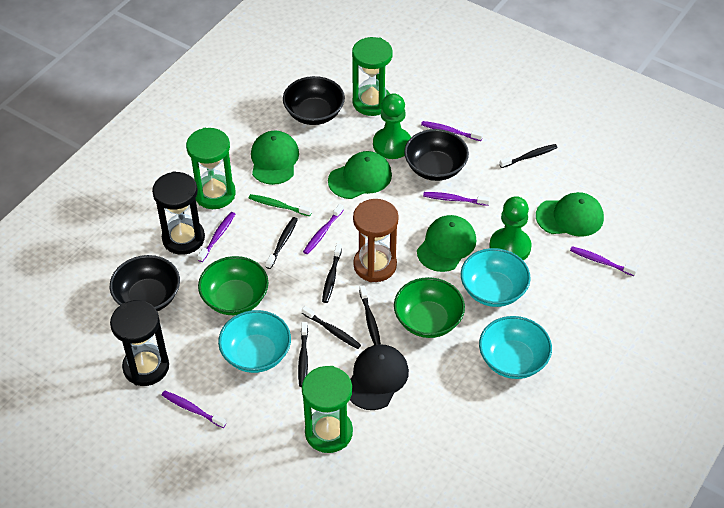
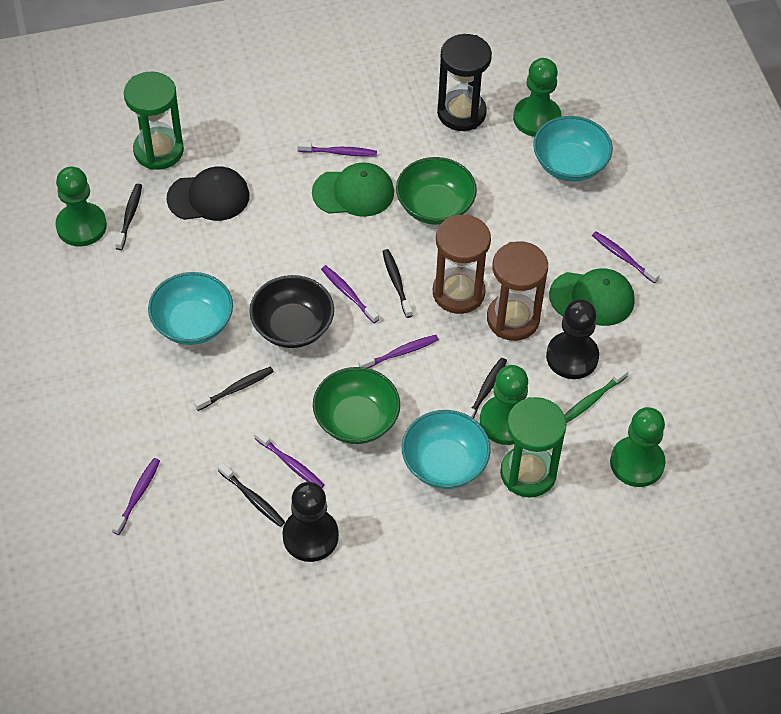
black bowl: [110,255,180,311] [283,76,345,125] [404,129,469,181] = 3 -> [249,275,334,348] = 1
black hourglass: [110,300,169,386] [152,171,205,255] = 2 -> [437,34,492,131] = 1
black pawn: none = 0 -> [282,482,339,562] [546,299,599,379] = 2
black toothbrush: [266,217,298,269] [298,322,308,387] [302,306,361,349] [322,244,342,303] [359,285,381,345] [499,144,558,168] = 6 -> [115,184,142,250] [194,366,274,411] [218,462,285,527] [382,249,413,318] [466,358,507,419] = 5
brown hourglass: [353,199,399,282] = 1 -> [433,214,491,314] [487,241,548,341] = 2
green cap: [251,130,299,185] [328,151,392,199] [417,215,476,272] [536,192,604,237] = 4 -> [312,162,394,217] [549,268,635,326] = 2
green hourglass: [186,128,236,209] [302,366,353,453] [352,37,393,116] = 3 -> [124,71,184,170] [500,397,567,498] = 2
green pawn: [373,93,411,159] [489,196,531,261] = 2 -> [55,167,107,246] [480,365,528,445] [513,58,561,137] [610,407,666,487] = 4

